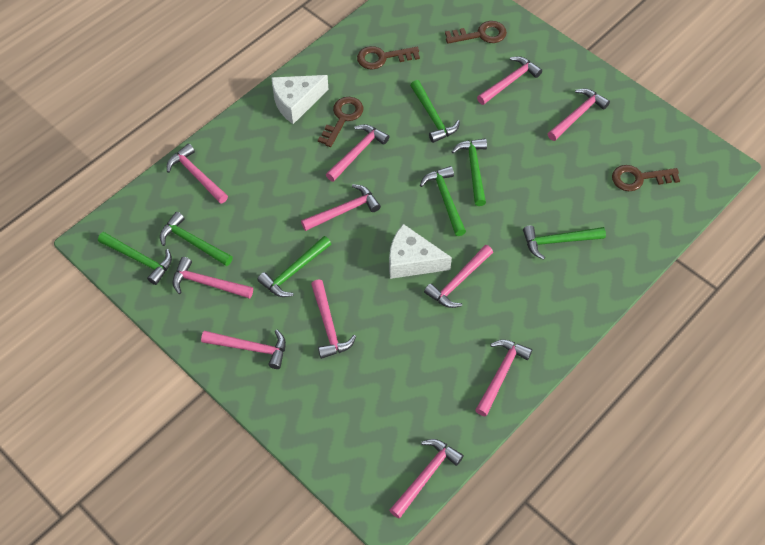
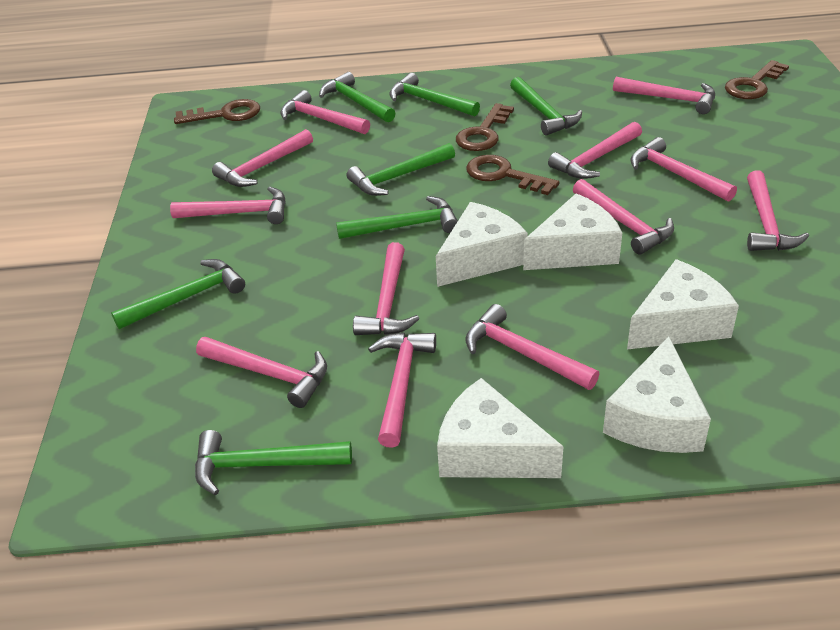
pink hammer: [167,143,228,204] [173,257,253,299] [201,330,286,369] [301,184,381,231] [311,279,356,359] [326,124,389,182] [389,439,464,519] [424,245,493,308] [475,340,532,417] [477,56,542,105] [548,88,610,141] = 11 -> [170,187,286,224] [196,337,327,408] [212,129,313,187] [280,90,370,134] [353,242,419,335] [368,333,436,448] [465,304,599,390] [548,122,642,179] [573,179,674,255] [613,77,715,114] [630,137,737,202] [747,170,809,251] = 12
white cheese: [271,75,329,124] [389,224,452,279] = 2 -> [436,202,528,287] [437,378,564,478] [523,193,622,270] [603,336,711,453] [627,259,739,349] = 5

